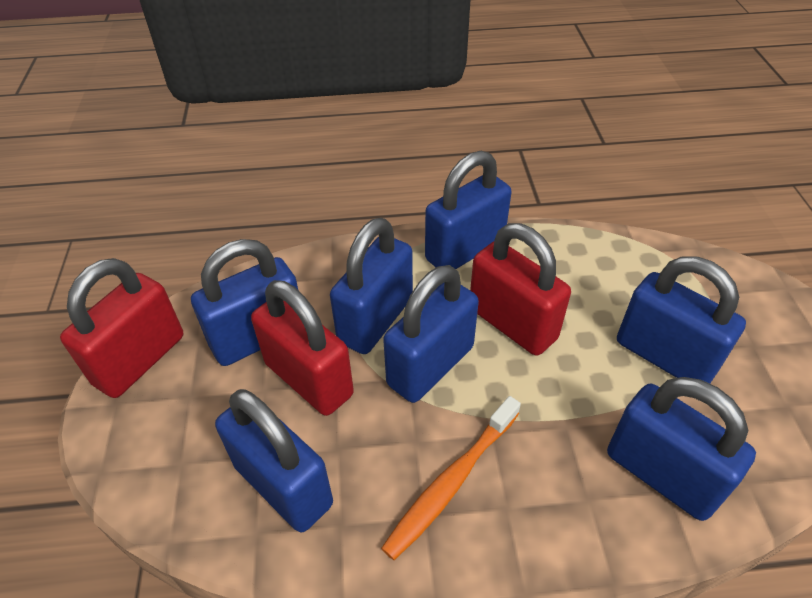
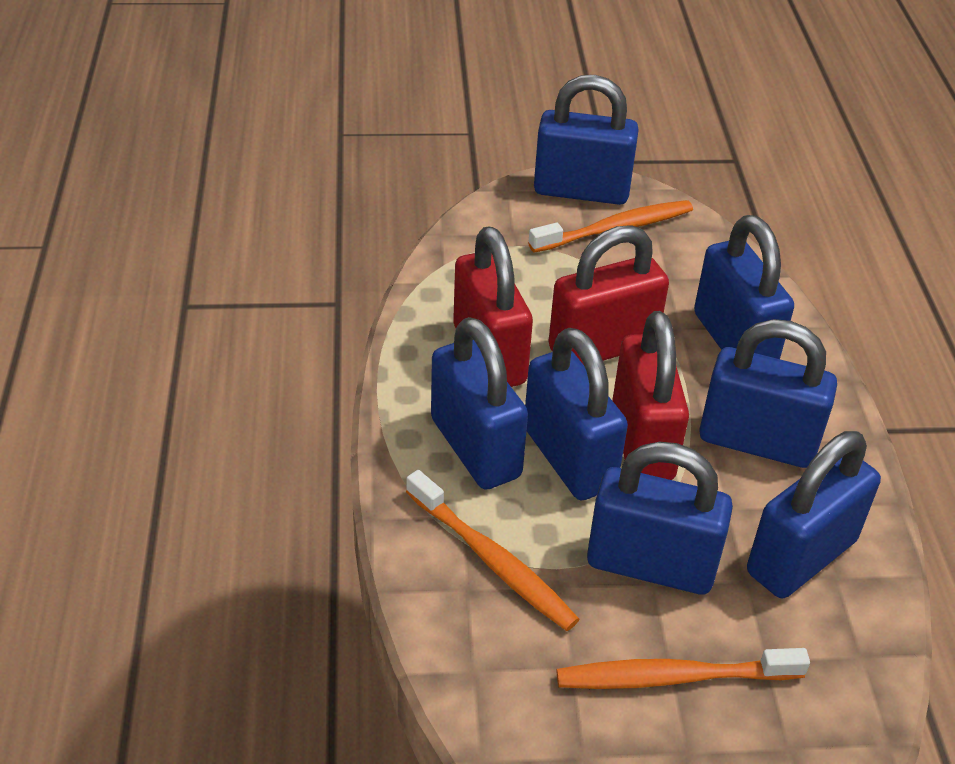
orange toothbrush: [381,396,521,560] = 1 -> [406,470,580,631] [528,200,693,253] [557,648,810,689] = 3

